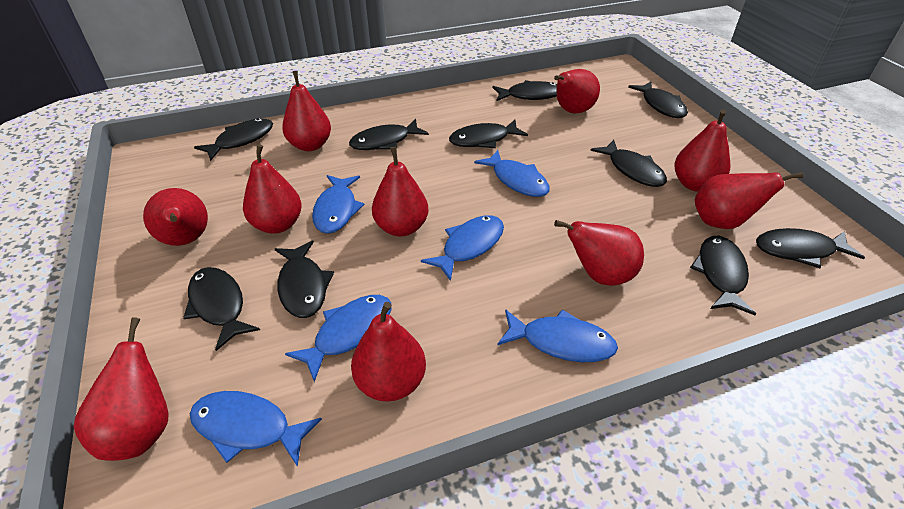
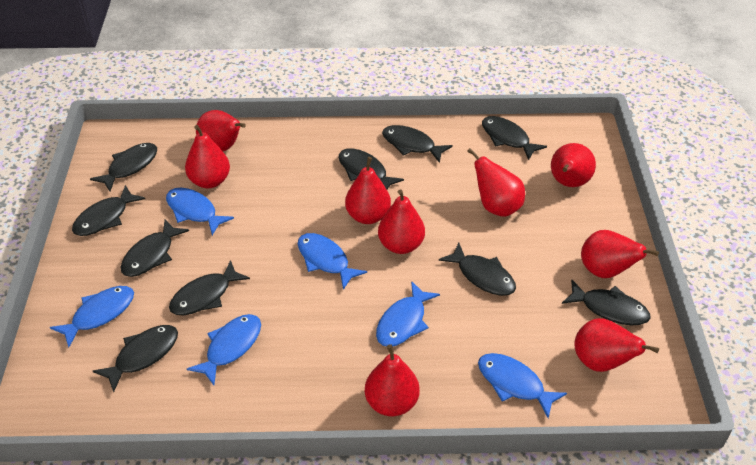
red pear: [74,317,168,461] [143,188,208,246] [243,144,302,234] [282,71,331,151] [351,302,426,402] [372,147,428,236] [554,69,600,113] [554,220,644,286] [675,109,730,192] [695,172,803,229] = 10 -> [185,125,230,188] [196,110,246,151] [345,157,391,224] [365,344,420,416] [378,189,425,254] [467,148,525,217] [551,143,596,187] [574,318,659,372] [581,230,659,278] = 9

